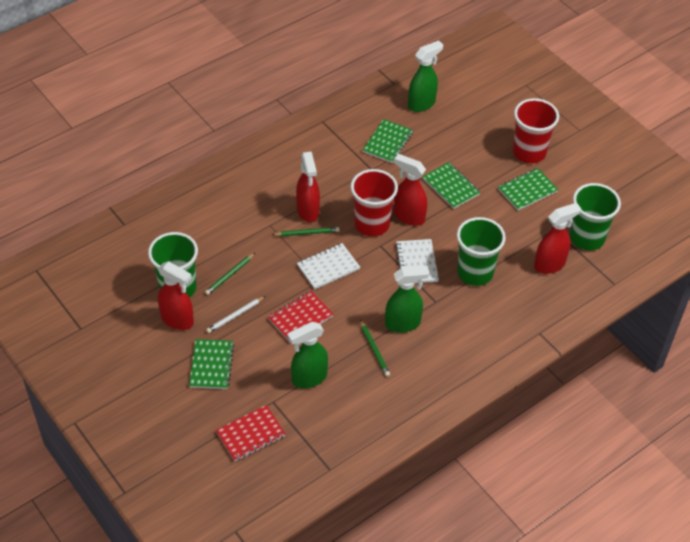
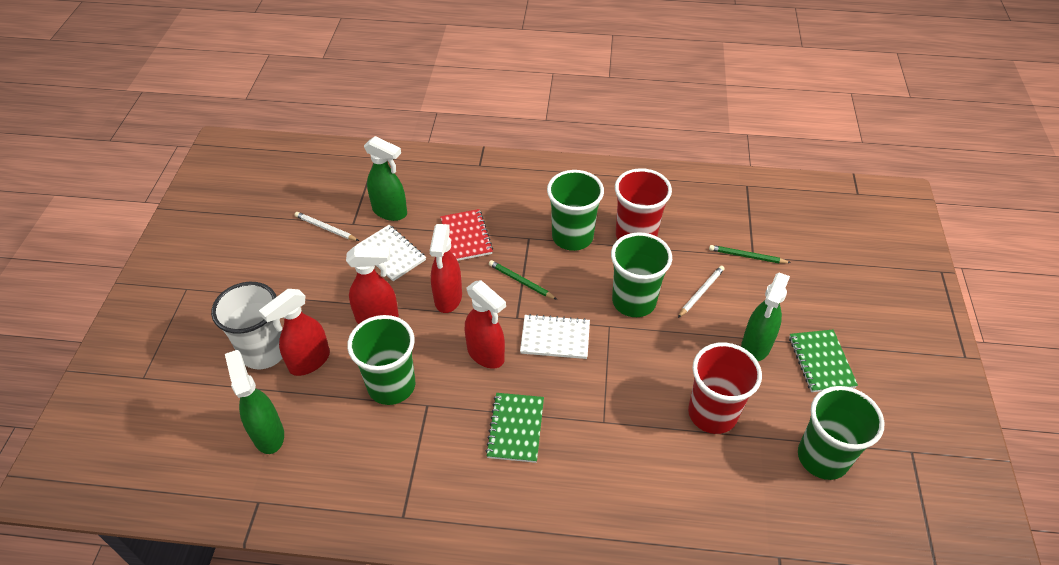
green cup: [148,232,198,298] [457,217,506,286] [570,183,621,251] = 3 -> [347,315,415,405] [547,170,604,251] [611,232,672,317] [798,386,885,480] = 4
green notebook: [189,339,234,389] [363,119,413,163] [423,162,480,209] [498,168,558,210] = 4 -> [485,393,544,463] [789,330,858,392] = 2
green pencil: [205,253,255,295] [272,227,340,236] [360,320,390,377] = 3 -> [489,260,557,300] [709,245,791,263] = 2
red notebook: [216,405,286,461] [268,291,333,343] = 2 -> [440,209,493,261] = 1
white cup: none = 0 -> [211,282,282,369] = 1
white pencil: [206,296,265,333] = 1 -> [294,212,359,241] [678,266,725,318] = 2

